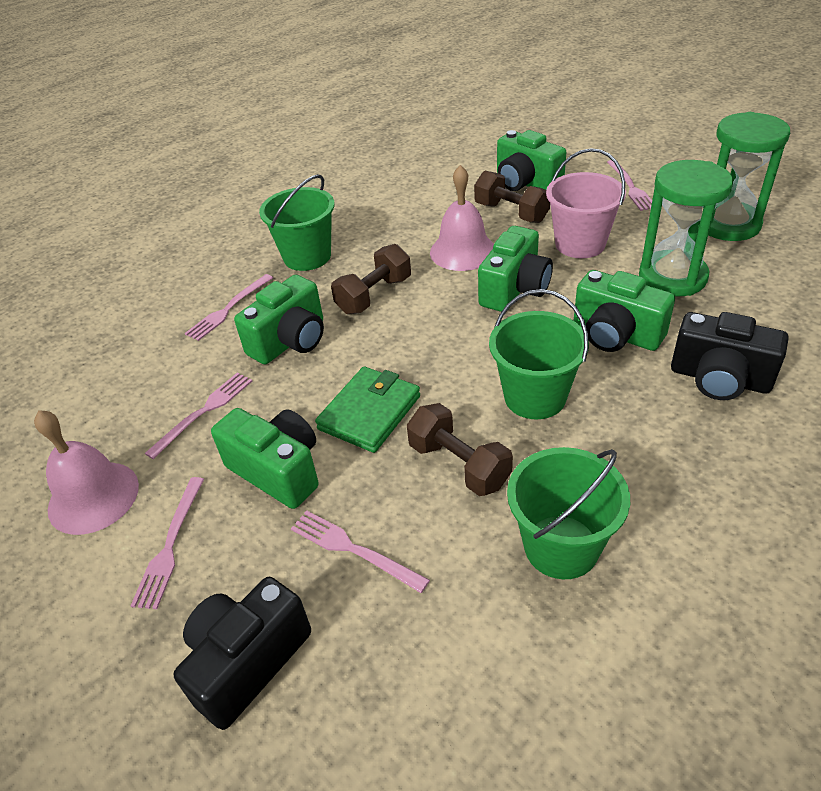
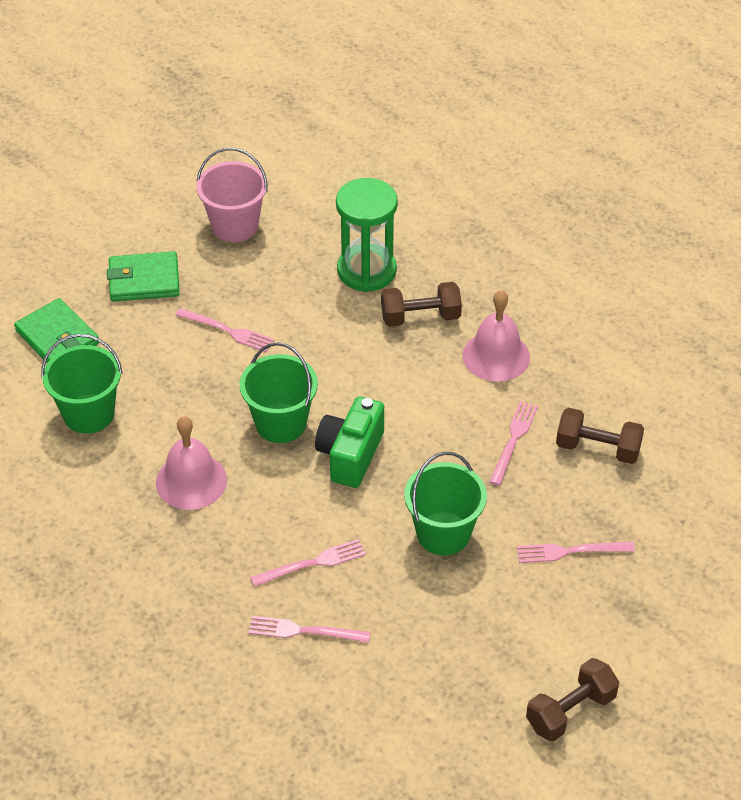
black camera: [173,577,311,730] [671,312,789,400] = 2 -> none = 0
green camera: [211,408,319,509] [234,275,324,364] [478,226,553,312] [497,130,566,191] [574,270,675,352] = 5 -> [315,396,384,488] = 1
green hourglass: [639,160,733,296] [708,112,790,241] = 2 -> [336,178,398,292] = 1
green wallet: [315,366,420,453] = 1 -> [14,298,99,363] [107,251,180,302] = 2

